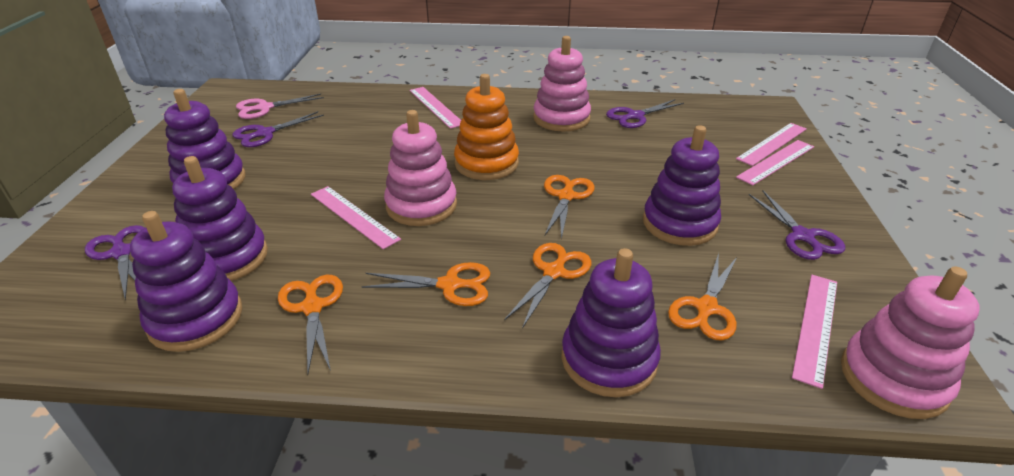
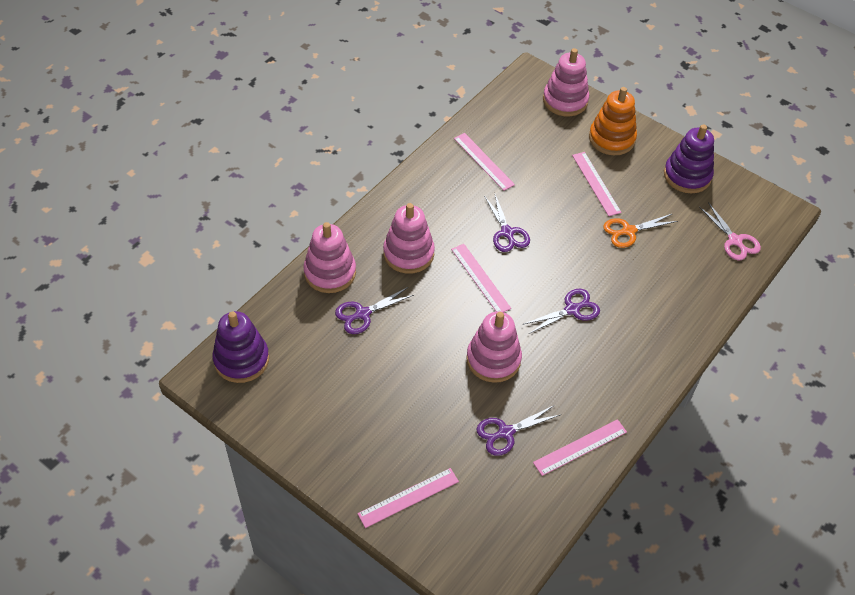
orange scissors: [278,275,343,375] [362,262,490,306] [504,243,591,329] [544,175,595,239] [668,253,737,341] = 5 -> [603,214,678,248] = 1
pink stacking toy: [384,110,457,226] [533,36,591,131] [841,266,980,419] = 3 -> [303,222,356,293] [383,203,435,274] [466,312,522,383] [543,48,589,116] = 4
purple stacking toy: [130,211,242,352] [164,89,245,189] [172,156,268,281] [561,248,661,397] [643,125,721,246] = 5 -> [212,311,269,383] [664,124,714,193] = 2

